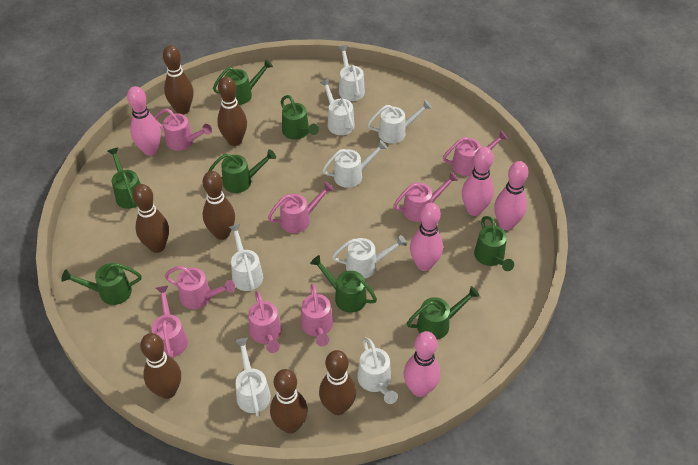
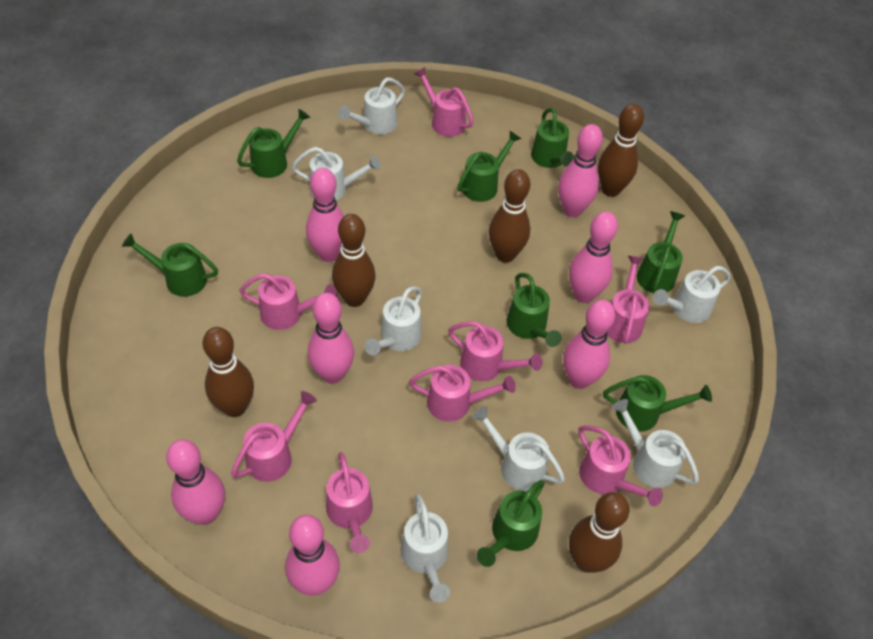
brown bowling pin: [132,184,169,253] [140,333,181,399] [163,45,193,114] [203,171,235,240] [217,77,247,146] [270,369,308,434] [319,350,356,415] = 7 -> [203,327,254,417] [332,214,375,307] [489,169,530,262] [569,492,629,573] [598,104,644,197] = 5
pink bowling pin: [127,86,161,156] [404,331,440,397] [410,203,443,271] [462,147,494,216] [494,161,528,230] = 5 -> [166,439,225,525] [285,515,340,596] [306,168,344,262] [308,293,354,384] [558,124,603,217] [563,300,615,389] [569,211,618,303] = 7
white watering can: [229,224,263,291] [235,338,271,417] [319,79,355,135] [322,140,388,188] [332,235,407,279] [338,45,365,101] [357,337,398,404] [368,100,432,144] = 8 -> [292,147,381,200] [338,78,405,135] [365,286,422,356] [401,494,450,603] [472,406,565,491] [612,399,699,488] [653,266,731,323] = 7

